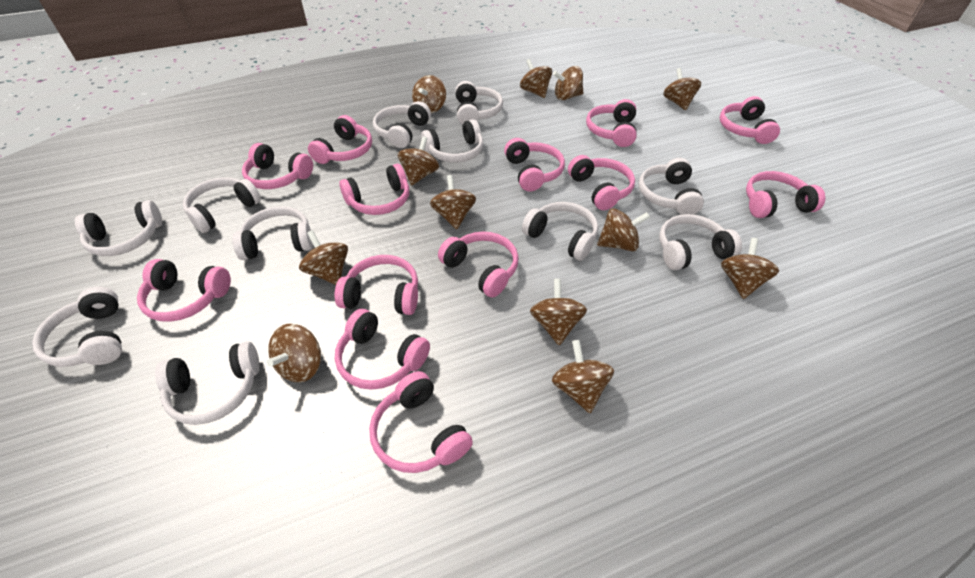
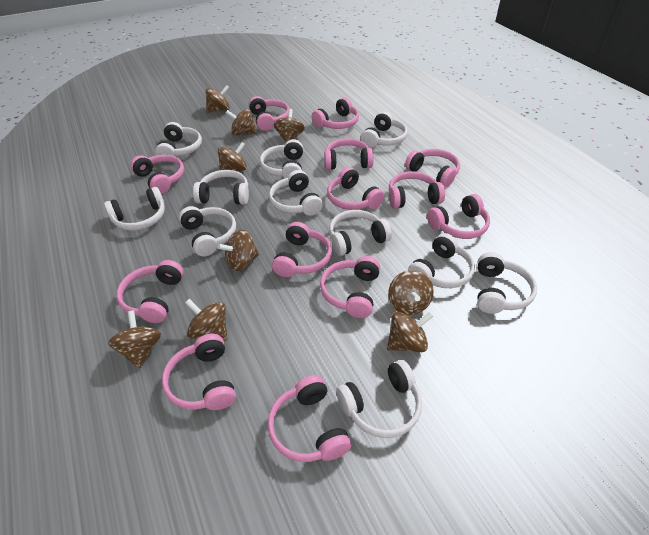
brown spinning top: [267,324,321,382] [299,230,348,285] [398,136,439,186] [412,75,446,113] [430,175,476,229] [520,59,552,98] [530,278,587,345] [552,340,614,413] [553,66,583,100] [597,208,650,251] [663,68,701,110] [721,238,779,299] = 12 -> [108,310,161,369] [185,299,227,341] [205,85,230,113] [217,230,259,271] [218,142,247,172] [226,109,257,136] [274,109,305,143] [387,311,433,352] [388,270,434,315] = 9

